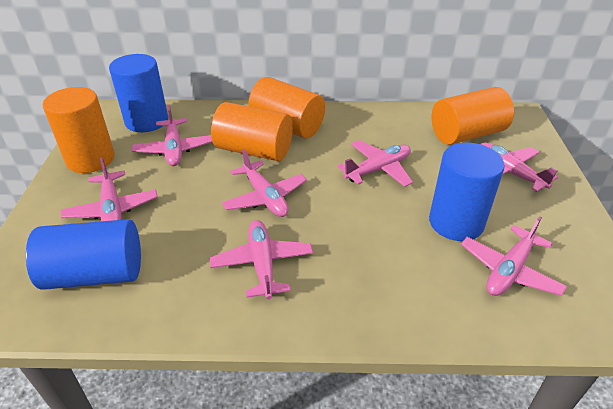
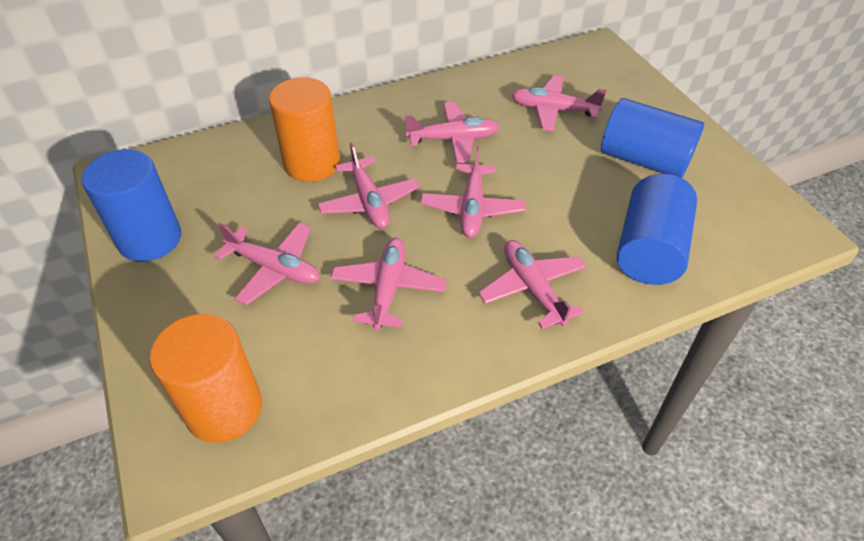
orange cylinder: [43,87,115,173] [211,102,293,161] [248,77,325,138] [431,87,514,145] = 4 -> [150,314,262,443] [269,77,340,182] = 2

